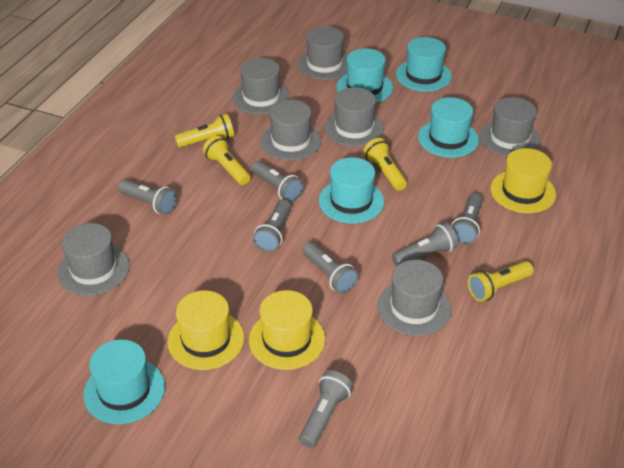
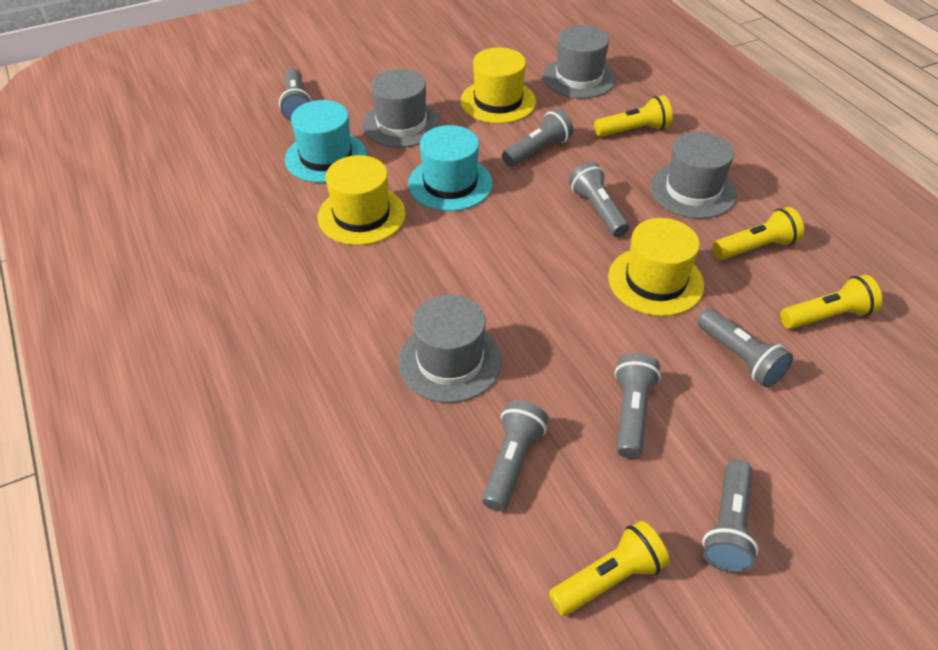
grey hat: [57,223,130,296] [233,58,290,114] [261,100,321,160] [297,26,348,80] [324,87,384,147] [377,260,451,336] [479,97,541,157] = 7 -> [362,69,441,148] [398,294,502,403] [543,25,616,98] [650,132,737,219] = 4
turquoise hat: [83,340,165,424] [319,157,384,223] [336,48,393,103] [396,37,452,92] [418,97,479,158] = 5 -> [285,100,367,183] [408,125,492,211] = 2

